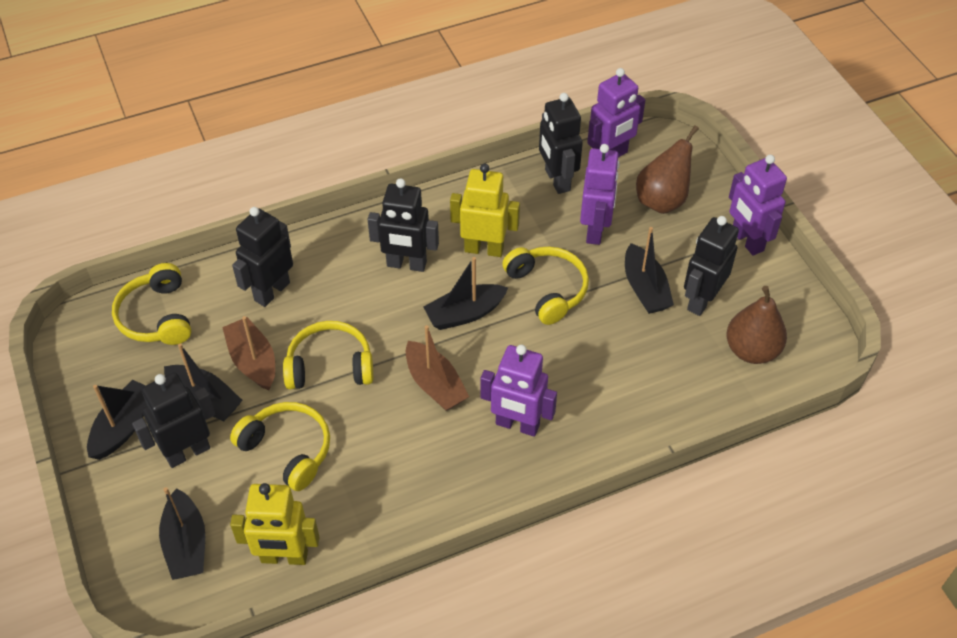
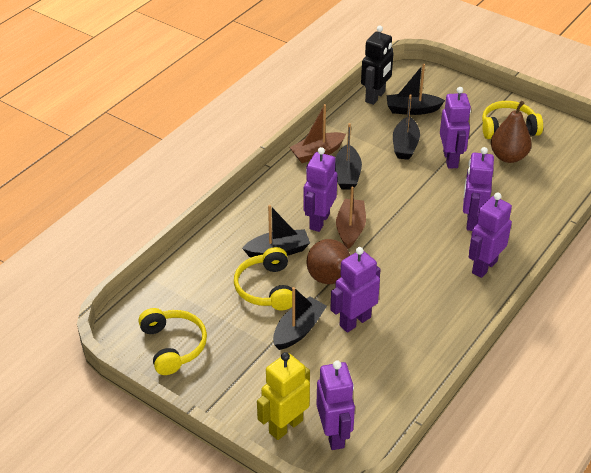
black robot: [132,372,215,468] [232,207,293,307] [367,178,439,272] [539,93,583,194] [684,216,739,316] = 5 -> [361,26,393,105] = 1
purple robot: [480,344,557,437] [580,144,620,245] [587,68,645,157] [729,155,787,256] = 4 -> [303,147,337,232] [317,360,355,450] [330,247,381,332] [440,87,471,169] [463,147,494,231] [469,193,512,278] = 6
yellow headphones: [112,263,191,345] [230,402,330,491] [283,321,373,390] [502,247,589,325] = 4 -> [138,308,207,375] [234,247,292,310] [482,101,543,139] = 3
yellow robot: [230,483,319,565] [450,164,520,257] = 2 -> [257,352,310,440] = 1

